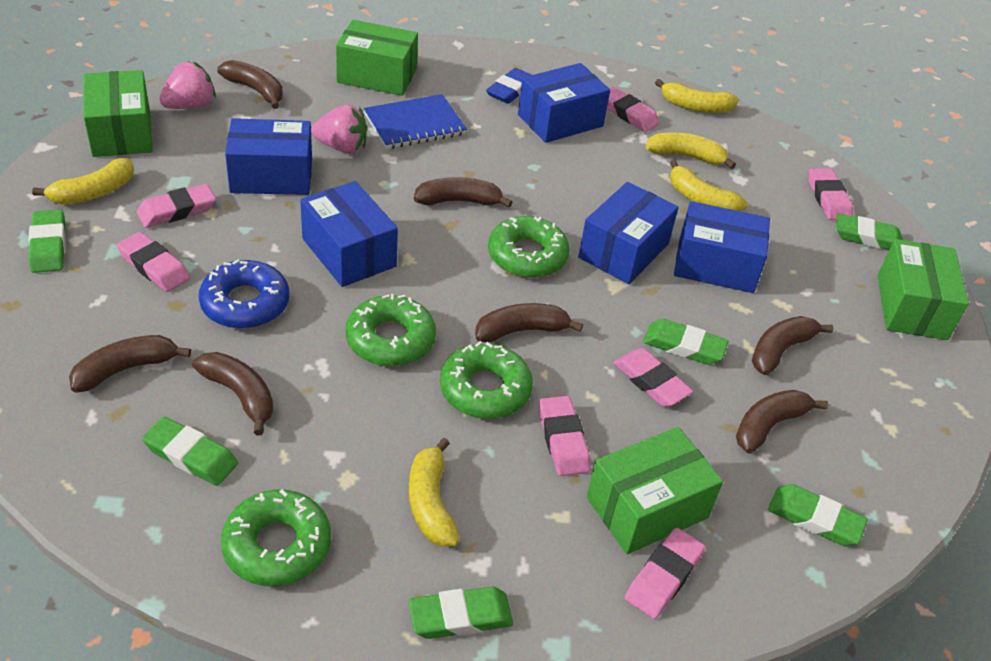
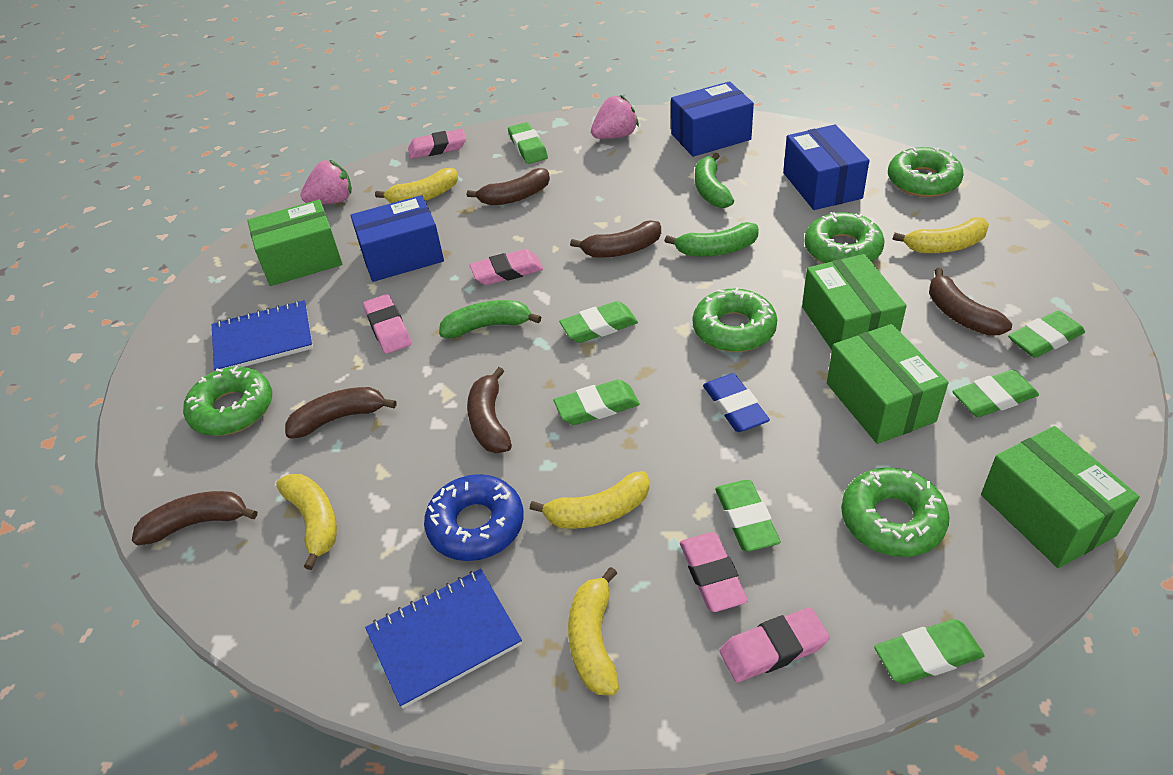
blue box: [225,118,312,195] [300,181,398,287] [518,63,610,143] [578,182,679,284] [674,201,770,293] = 5 -> [350,195,444,282] [671,81,754,157] [783,124,869,210] = 3
blue notebook: [364,94,467,149] = 1 -> [212,300,313,371] [365,569,522,709] = 2
brown banana: [69,335,191,393] [192,352,273,435] [217,60,283,109] [414,177,513,208] [475,303,583,342] [736,390,828,453] [752,316,833,375] = 7 -> [132,491,257,545] [285,387,396,439] [467,168,550,205] [467,367,512,453] [570,220,661,258] [929,268,1012,335] = 6
green banana: none = 0 -> [439,300,541,338] [665,222,759,256] [695,152,734,208] = 3
green donut: [221,489,331,586] [346,294,436,366] [440,341,533,419] [488,216,570,278] = 4 -> [183,366,272,436] [693,287,777,352] [804,212,885,264] [841,468,950,557] [888,147,964,197] = 5
green eraser: [28,210,66,273] [142,417,238,486] [409,586,513,639] [643,319,729,365] [768,484,868,546] [836,213,903,250] = 6 -> [508,122,548,164] [554,379,640,425] [559,301,638,343] [715,480,781,552] [874,619,985,684] [952,370,1039,417] [1008,311,1085,358] = 7
pink eraser: [117,232,190,292] [137,184,216,228] [539,396,591,476] [607,87,660,132] [613,348,693,407] [625,528,706,619] [809,168,853,220] = 7 -> [363,294,411,354] [408,129,466,159] [470,249,543,285] [680,532,748,612] [720,607,830,682] = 5

